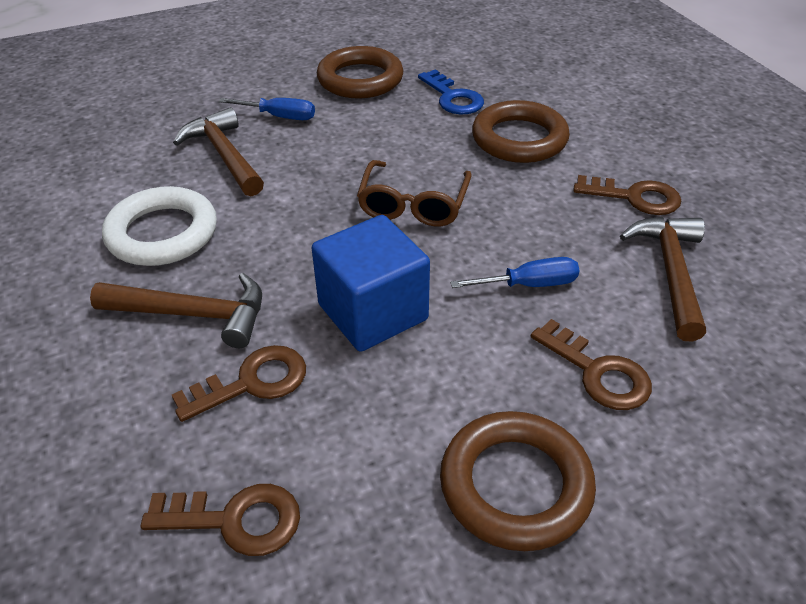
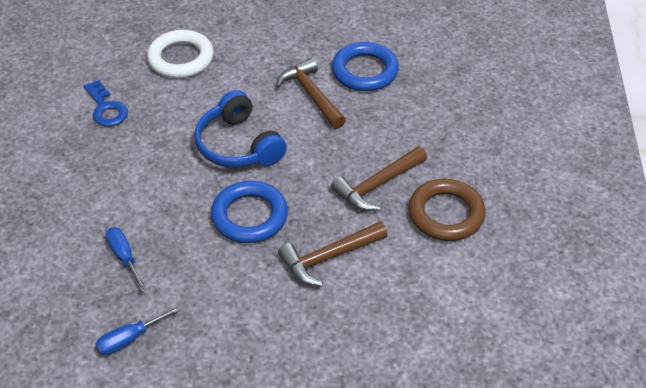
blue cube: [312,215,430,352] = 1 -> none = 0
blue headphones: none = 0 -> [194,90,287,168] = 1
blue ring: none = 0 -> [211,181,288,243] [332,42,399,91] = 2
brown glasses: [357,160,472,226] = 1 -> none = 0
brown key: [141,484,300,556] [172,345,306,422] [531,319,652,410] [573,175,681,215] = 4 -> none = 0
brown ring: [317,46,403,98] [440,411,596,551] [472,100,570,163] = 3 -> [408,179,486,241] = 1

